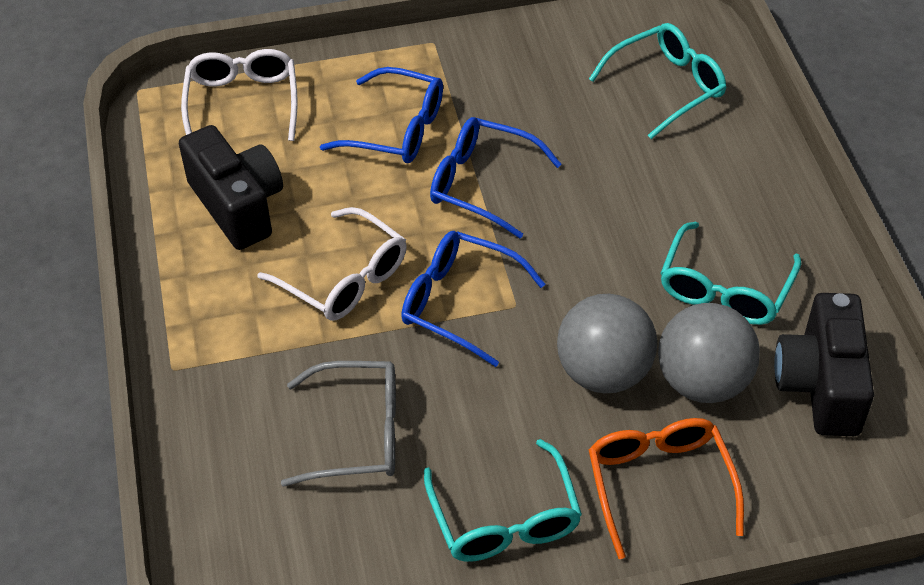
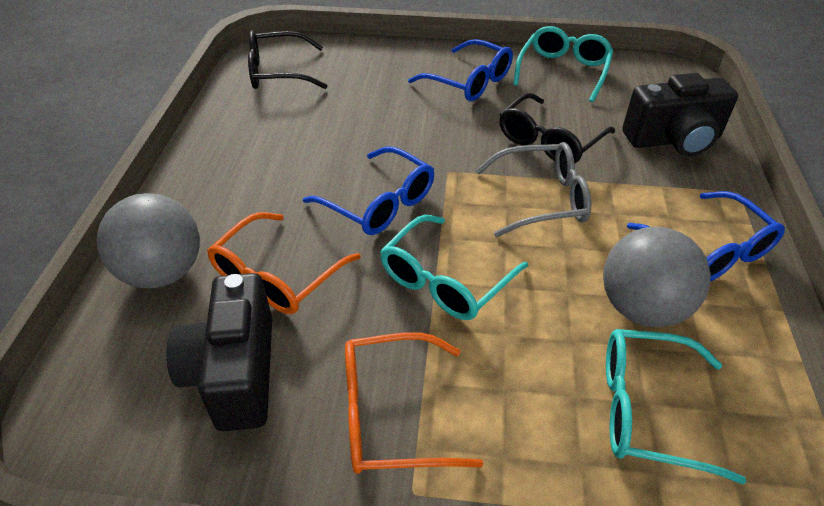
black glasses: none = 0 -> [248,30,327,89] [499,93,615,164] = 2
orange glasses: [589,418,744,559] = 1 -> [207,212,361,314] [345,332,483,474] = 2
white glasses: [181,49,298,141] [257,207,407,321] = 2 -> none = 0

